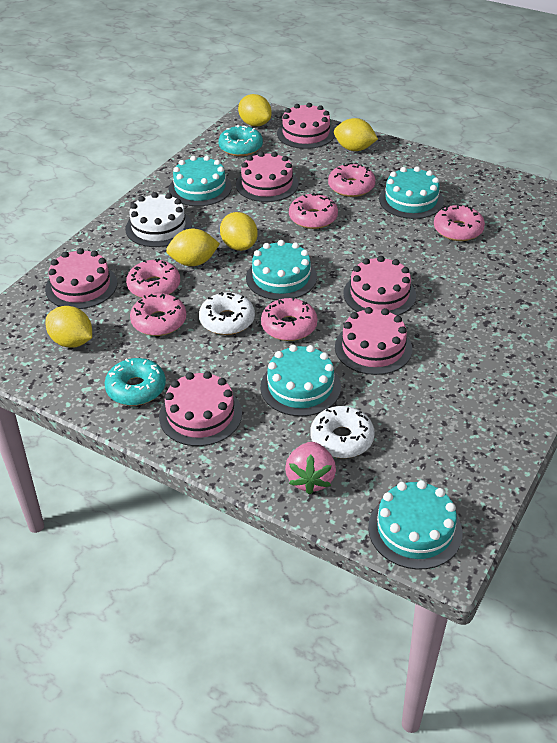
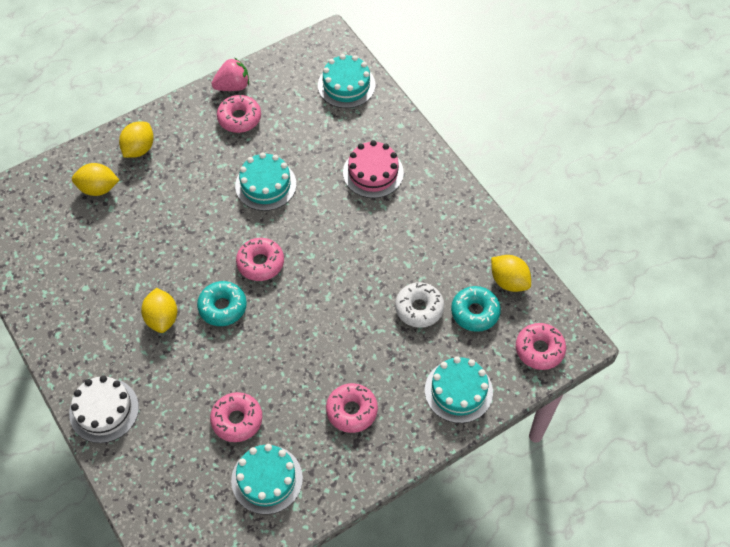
pink cake: [45,248,117,309] [159,371,242,446] [236,152,299,202] [277,103,335,149] [335,307,412,375] [343,256,416,316] = 6 -> [343,140,404,198] = 1
pink donut: [126,258,180,298] [130,293,186,336] [261,297,317,341] [289,192,338,229] [328,163,375,197] [434,204,485,241] = 6 -> [210,392,262,442] [217,95,261,133] [236,238,284,281] [326,383,378,433] [516,323,566,370] = 5
turquoise cake: [169,156,232,206] [246,240,317,300] [260,345,341,416] [368,480,463,570] [379,166,444,219] = 5 -> [231,444,303,515] [235,152,296,211] [318,54,375,108] [425,356,493,423] = 4
white donut: [199,292,255,335] [310,406,375,458] = 2 -> [395,282,444,328] = 1
yellow lemon: [46,306,92,348] [166,229,220,266] [220,212,258,251] [238,94,272,126] [334,118,378,151] = 5 -> [72,163,119,196] [119,121,154,158] [141,288,177,333] [491,255,531,292] = 4

